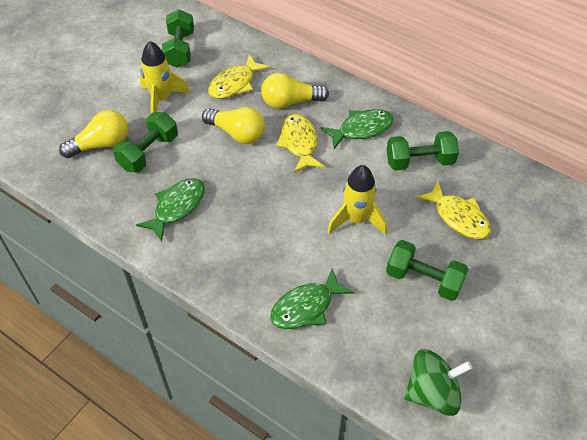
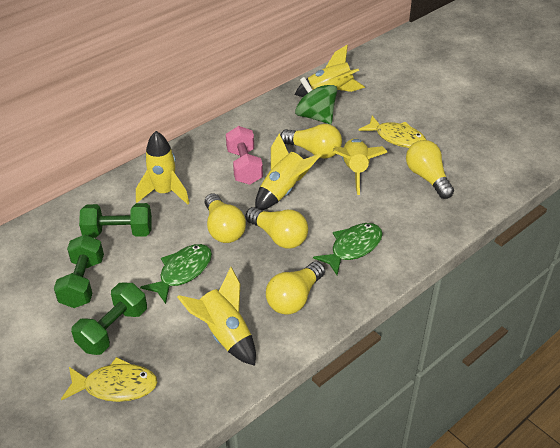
green dumbbell: [113,112,178,172] [162,9,194,68] [386,240,468,301] [387,131,459,171] = 4 -> [54,235,104,308] [71,283,147,355] [79,203,152,238] = 3
green fish: [136,178,205,241] [270,268,354,329] [321,109,394,149] = 3 -> [140,244,212,304] [313,223,383,275] = 2
pink dumbbell: none = 0 -> [226,126,263,185] = 1
yellow fish: [208,54,270,99] [276,114,325,173] [416,181,491,239] = 3 -> [61,357,158,402] [358,116,426,148] = 2
yellow light bulb: [59,110,128,158] [202,107,265,144] [261,73,329,109] = 3 -> [205,193,246,243] [245,207,308,249] [266,261,325,315] [280,124,342,158] [406,140,454,199] = 5
yellow rocket: [140,41,190,114] [328,165,387,235] = 2 -> [136,131,189,204] [177,267,256,366] [255,133,321,210] [295,45,365,97] [333,139,387,195] = 5

